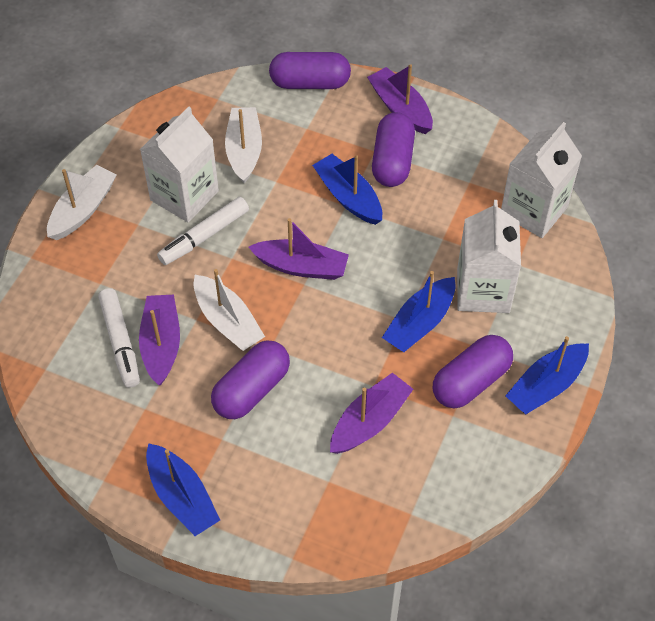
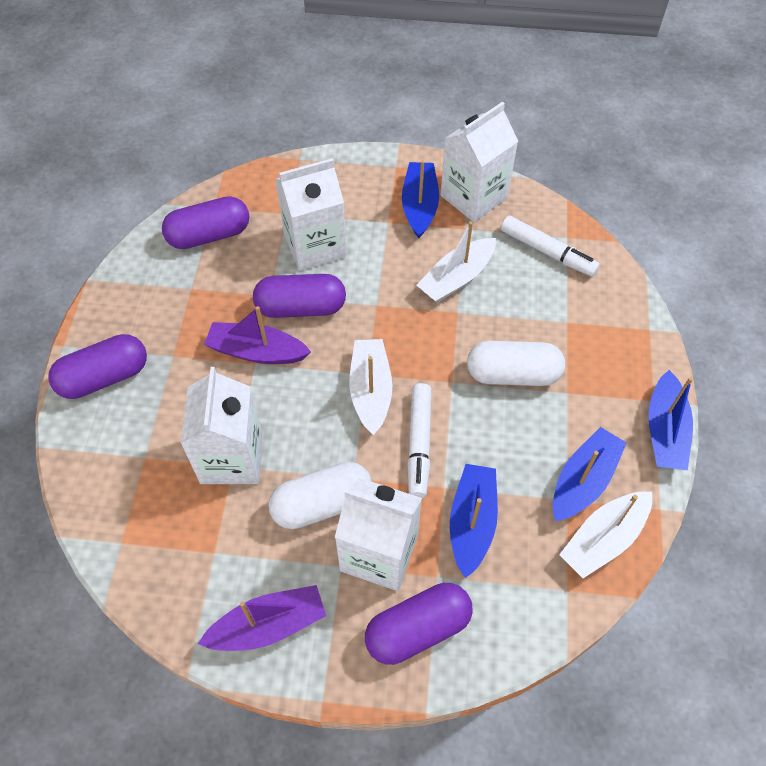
purple boat: [139,295,180,385] [248,218,349,280] [330,373,413,454] [367,64,433,134] = 4 -> [198,585,326,651] [204,306,311,364] = 2
white capsule: none = 0 -> [268,462,372,529] [467,341,565,386] = 2
white carton: [140,107,219,223] [457,200,521,313] [501,122,582,238] = 3 -> [180,367,263,484] [275,158,347,271] [335,477,422,591] [440,102,518,222] = 4

